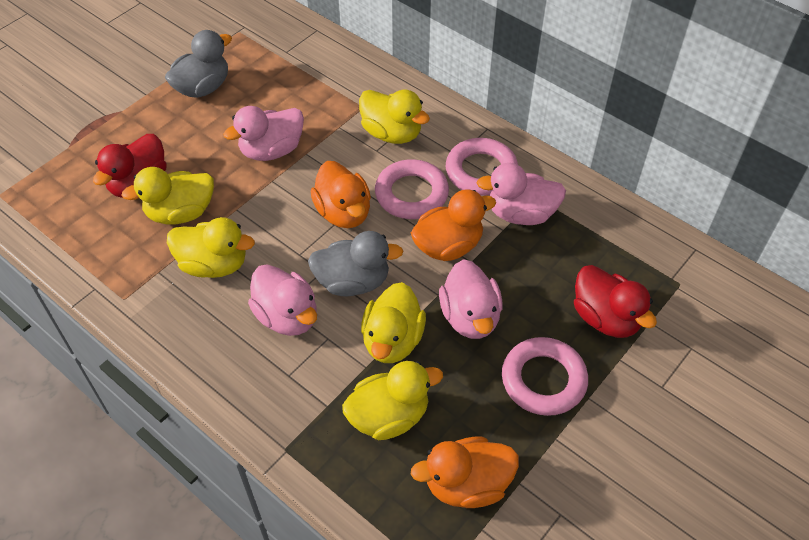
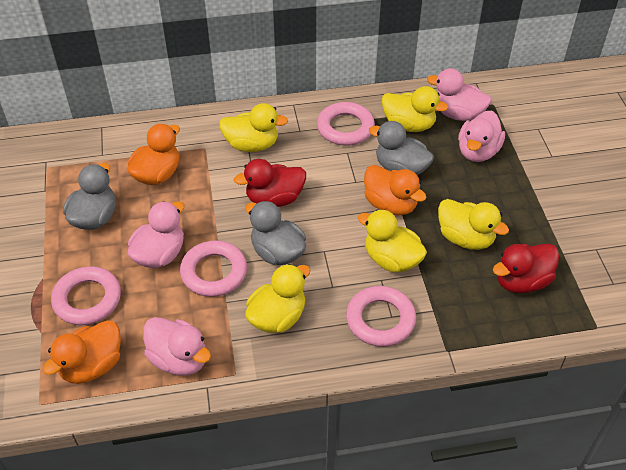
grey duck: [165,30,232,98] [308,231,404,296] = 2 -> [63,163,116,230] [245,201,306,265] [369,121,434,175] = 3
pink ring: [375,159,449,219] [446,138,518,196] [502,337,588,416] = 3 -> [51,266,121,325] [180,240,247,297] [317,102,375,146] [346,286,416,347] = 4

